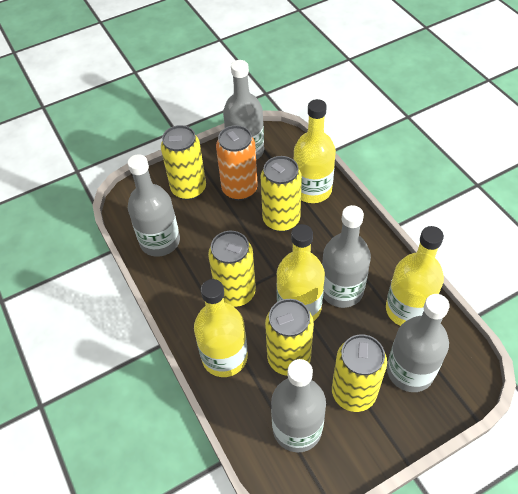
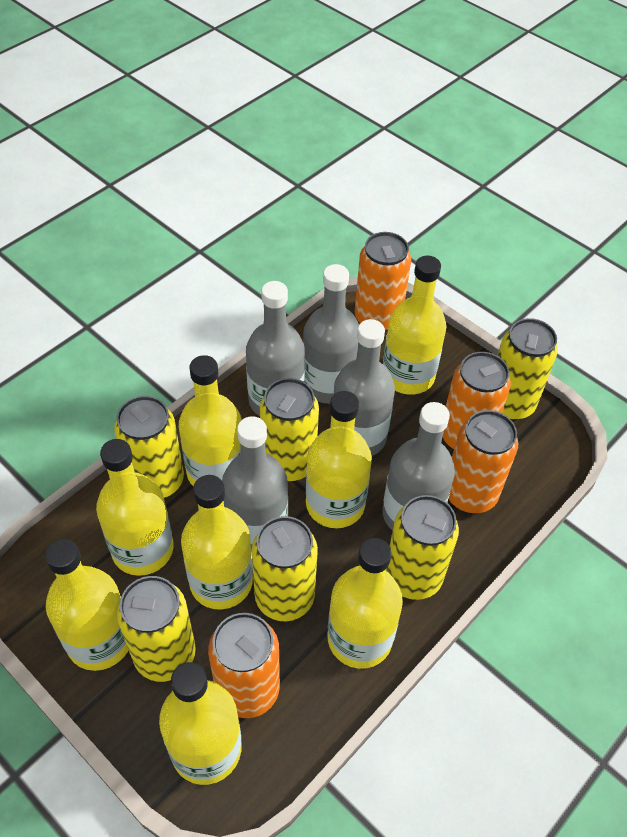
orange can: [216,125,258,201] = 1 -> [208,613,280,718] [355,232,411,332] [442,352,511,450] [448,410,518,513] = 4
yellow bottle: [194,279,248,377] [276,224,325,322] [294,99,336,203] [386,226,444,326] = 4 -> [45,539,128,671] [96,439,173,576] [159,662,242,785] [179,355,242,486] [181,475,253,610] [306,391,372,528] [327,538,403,669] [383,256,446,395] = 8
yellow can: [161,125,206,200] [208,231,256,307] [261,156,302,232] [265,299,314,376] [332,334,387,412] = 5 -> [114,396,184,498] [117,576,196,682] [252,516,318,621] [260,378,319,482] [386,495,459,600] [497,318,558,421] = 6

